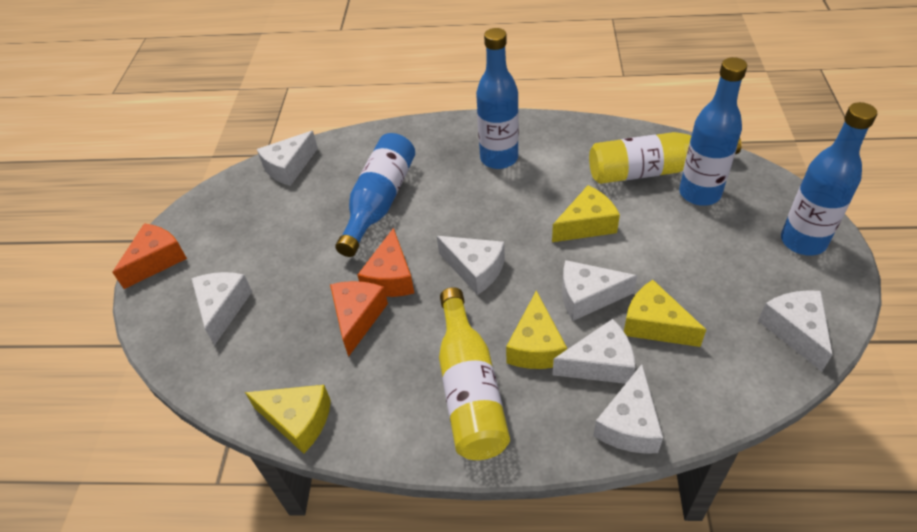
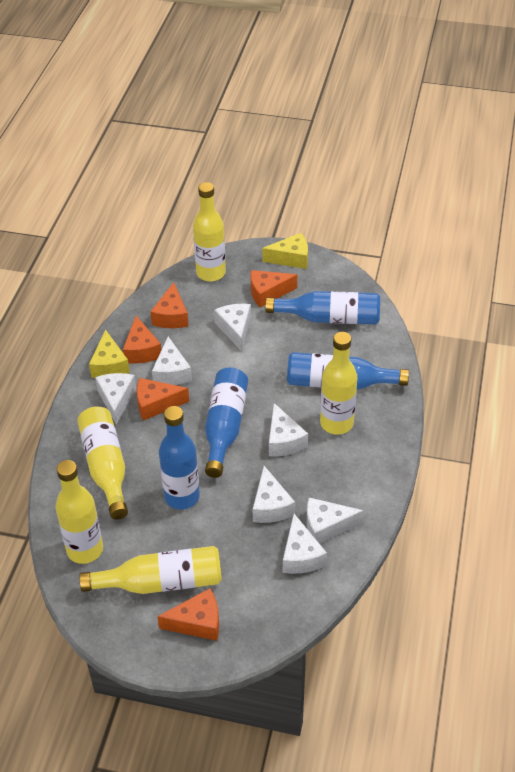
orange cheese: [112,223,187,289] [330,281,388,357] [358,228,414,297] = 3 -> [123,316,162,364] [137,378,189,421] [150,282,189,328] [157,588,219,641] [251,270,297,308] = 5
yellow bottle: [439,287,510,460] [589,132,742,184] = 2 -> [56,460,103,564] [77,406,128,520] [79,546,222,594] [193,182,226,282] [320,332,358,435] = 5
yellow cheese: [245,385,331,454] [506,291,567,369] [552,185,620,242] [624,280,706,347] = 4 -> [89,329,130,378] [262,233,308,269] = 2

